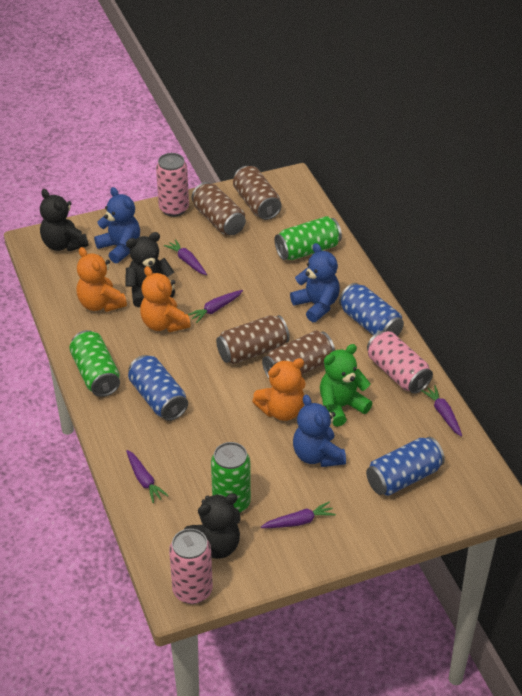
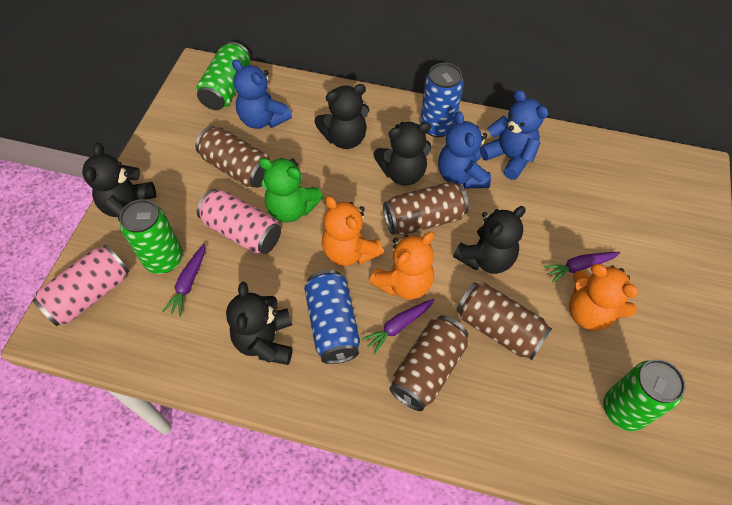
black teddy bear: [40,189,88,252] [125,232,175,307] [184,493,241,559] = 3 -> [82,143,156,221] [226,282,293,365] [314,84,369,149] [374,122,431,185] [453,206,526,274] = 5
blue can: [128,355,188,421] [339,283,404,336] [366,437,445,496] = 3 -> [304,270,360,364] [420,63,464,137] = 2
pink can: [156,153,189,217] [169,529,213,604] [367,331,433,394] = 3 -> [32,245,129,326] [197,189,281,254] = 2
purple carrot: [126,450,169,503] [164,239,207,275] [188,290,243,323] [261,501,336,528] [421,385,462,437] = 5 -> [162,244,205,317] [362,299,435,354] [544,252,620,282] = 3

